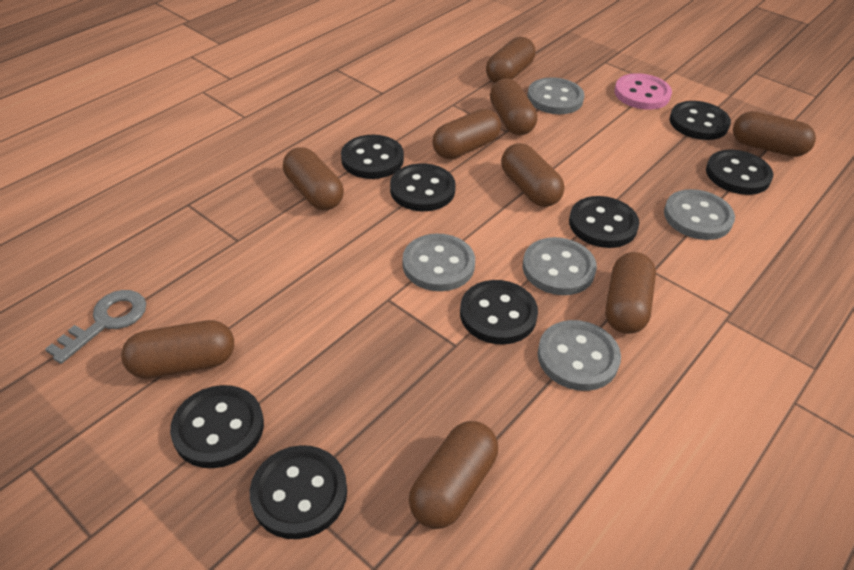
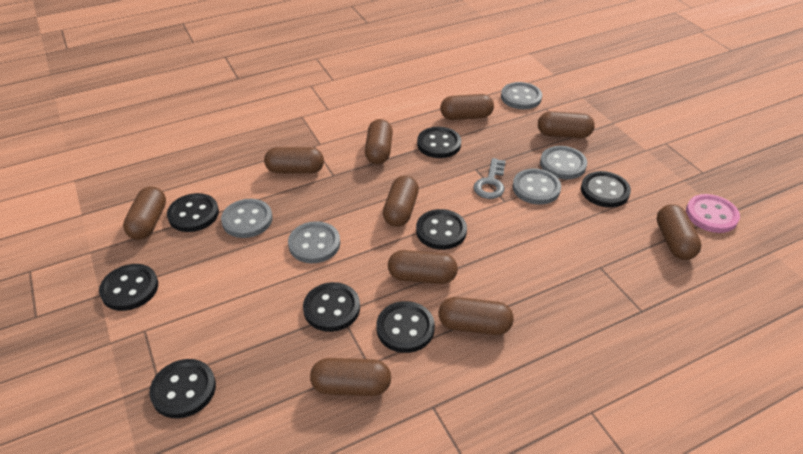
brown capsule: [121,320,234,379] [283,147,344,210] [409,421,498,529] [432,109,501,159] [486,37,535,83] [490,78,537,135] [501,143,564,207] [605,252,656,334] [733,111,816,157] = 9 -> [123,186,166,240] [264,147,324,174] [310,358,391,396] [365,119,393,164] [383,175,419,227] [388,250,458,284] [438,297,514,335] [440,94,494,120] [538,111,595,138] [657,204,702,260] = 10

